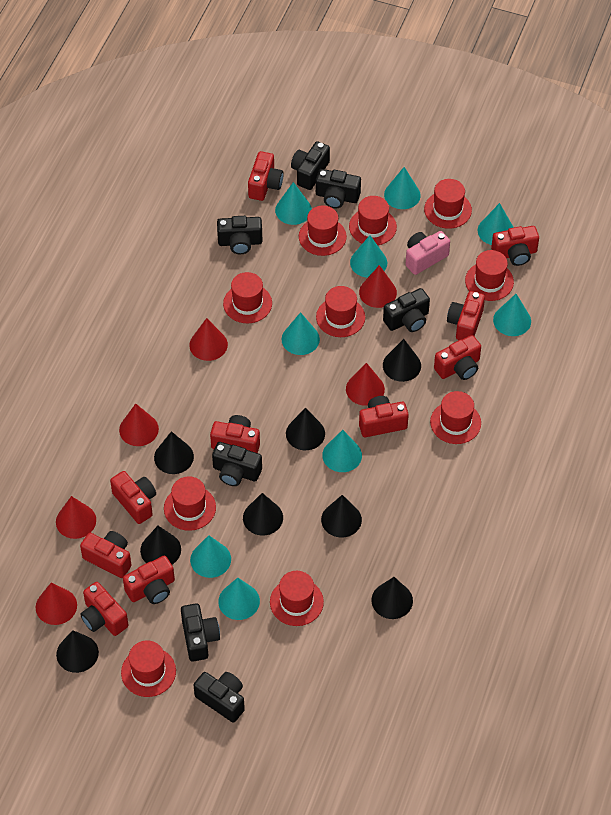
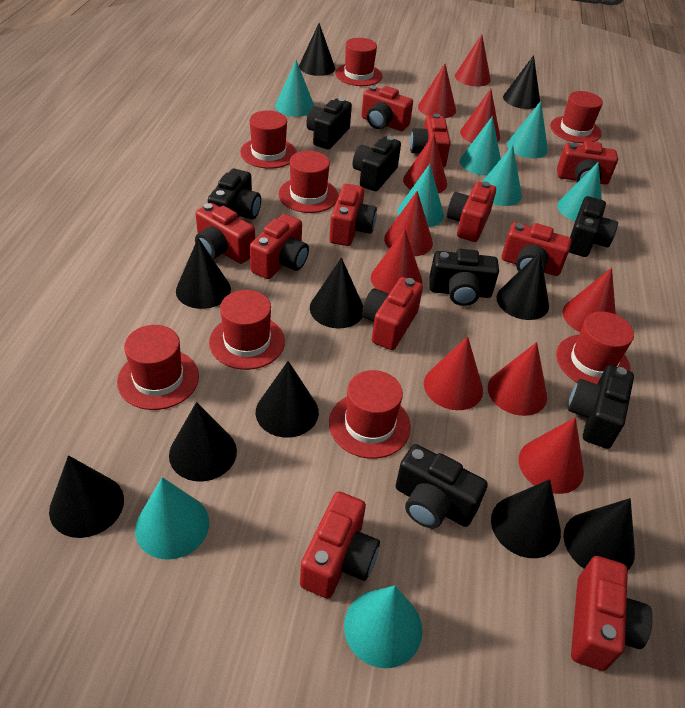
black cone: [56,630,99,673] [140,526,181,564] [154,431,194,474] [243,493,283,535] [286,408,325,450] [321,495,362,537] [371,577,413,619] [383,339,421,382] = 8 -> [49,455,124,538] [169,402,237,481] [176,238,231,309] [256,361,319,438] [299,23,335,76] [310,257,363,328] [491,479,561,558] [496,252,549,320] [503,55,540,109] [564,498,635,570] = 10
pink camera: [406,231,450,275] = 1 -> none = 0
red camera: [80,531,131,578] [80,582,129,636] [110,471,156,524] [123,556,175,604] [210,415,260,453] [248,151,284,201] [359,396,409,437] [434,335,481,380] [447,291,485,340] [491,226,539,266] = 10 -> [195,203,255,264] [250,214,309,279] [300,492,380,598] [329,184,377,246] [361,86,413,131] [362,277,423,350] [410,113,451,168] [447,182,496,242] [502,222,572,276] [557,141,618,185] [571,556,653,671] = 11
red cone: [36,582,77,625] [56,496,96,539] [119,403,159,446] [189,318,228,361] [346,363,385,406] [359,265,397,308] = 6 -> [371,229,422,293] [384,191,433,256] [403,134,447,193] [418,64,456,118] [424,336,483,410] [455,34,491,86] [460,89,500,143] [488,342,547,416] [519,417,584,494] [563,268,616,332] = 10
red hat: [121,640,176,697] [164,476,216,531] [223,272,272,323] [270,571,324,626] [299,206,347,256] [316,286,365,337] [349,196,397,245] [424,179,472,229] [430,391,481,444] [465,250,514,301] = 10 -> [117,325,199,410] [209,290,285,370] [240,111,297,169] [278,151,338,213] [329,370,411,459] [335,38,383,86] [550,91,603,143] [556,312,634,384] = 8
turquoise cone: [190,535,231,578] [218,577,260,620] [275,182,312,225] [282,312,320,355] [322,430,362,472] [350,235,387,278] [384,167,421,209] [478,203,514,245] [493,294,531,336] = 9 -> [135,477,209,560] [275,60,314,117] [344,586,422,668] [398,164,444,227] [460,116,501,176] [482,145,522,206] [507,101,548,158] [557,162,602,221] = 8

